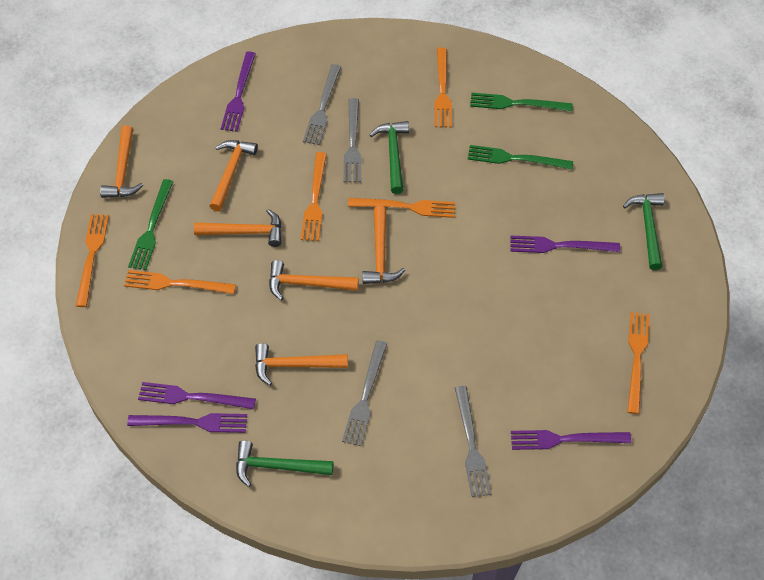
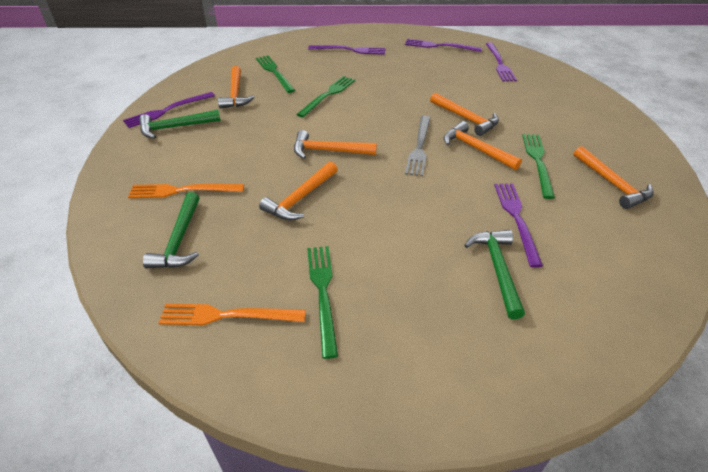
green fork: [128,179,174,270] [468,145,573,170] [470,93,573,111] = 3 -> [256,55,295,93] [296,76,355,118] [307,246,338,359] [522,134,555,199] = 4
grey fork: [303,64,341,145] [342,340,387,446] [343,98,362,182] [455,386,492,497] = 4 -> [405,116,430,176] = 1
orange fork: [76,214,109,307] [124,270,236,294] [301,152,327,241] [348,198,455,218] [434,48,452,127] [627,312,650,414] = 6 -> [128,184,244,198] [158,304,306,326] = 2

